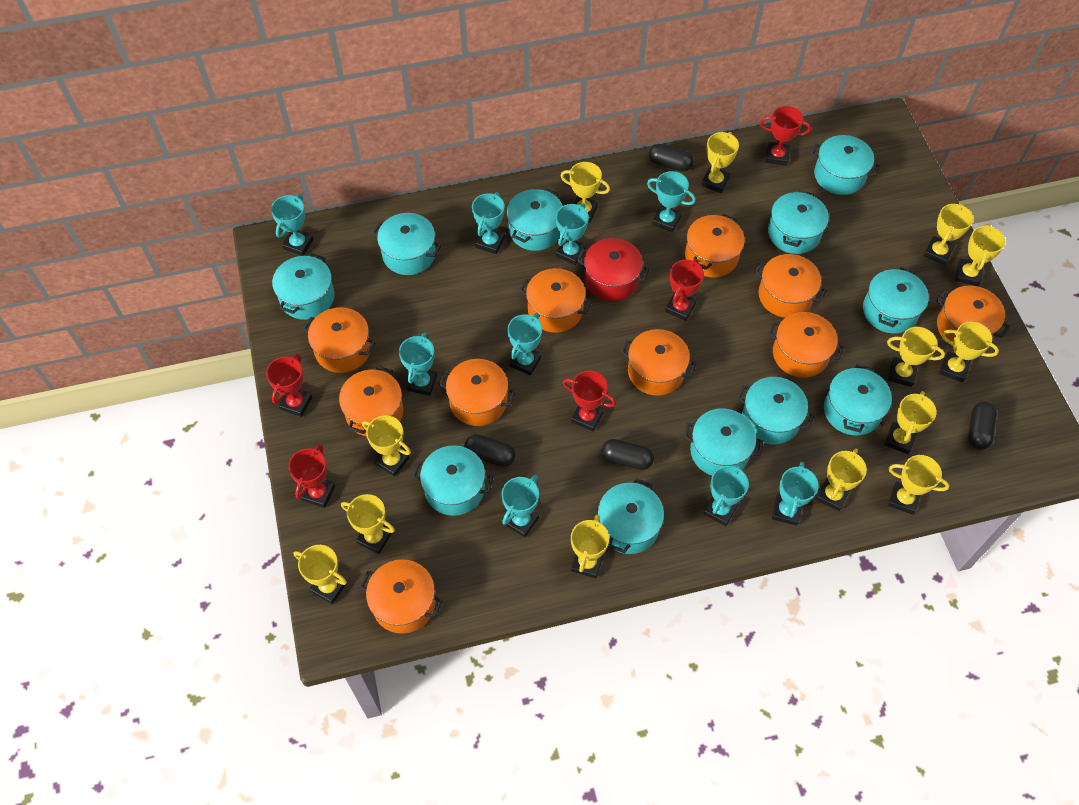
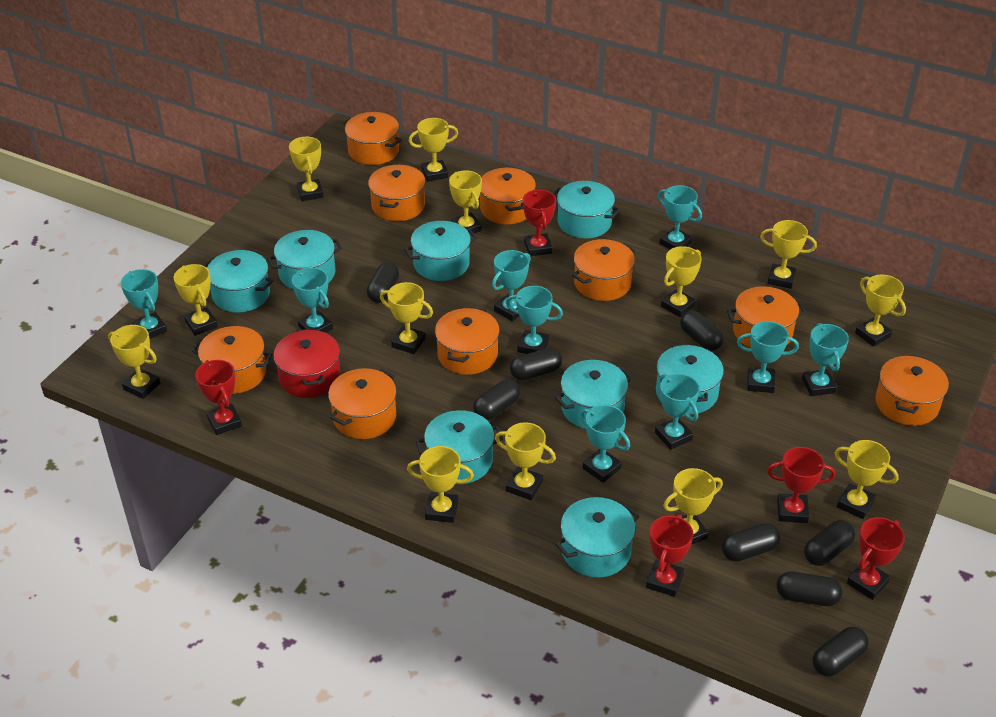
black capsule: [464,434,516,467] [601,439,654,470] [649,144,694,172] [968,402,997,450] = 4 -> [367,262,399,303] [473,379,520,420] [510,348,562,381] [680,311,724,351] [722,523,781,562] [777,571,842,606] [804,520,855,566] [812,627,869,677] = 8
orange pot: [303,307,375,373] [339,366,403,436] [360,559,443,634] [439,359,516,426] [519,268,592,333] [621,329,697,396] [685,214,745,277] [754,254,827,318] [768,312,844,378] [936,286,1010,346] = 10 -> [192,326,273,394] [328,368,396,439] [343,112,402,165] [368,165,425,221] [435,307,500,375] [480,167,536,224] [572,239,635,301] [727,286,806,348] [875,355,949,426] = 9
turquoise pot: [272,253,335,320] [372,213,442,275] [413,445,493,516] [507,188,563,251] [598,478,664,554] [684,408,763,475] [737,377,814,445] [768,190,829,254] [811,135,880,195] [824,364,892,435] [863,267,929,334] = 11 -> [204,250,273,312] [267,230,342,289] [404,221,477,281] [416,410,503,484] [553,181,620,238] [555,360,633,429] [555,497,639,578] [656,344,724,414] = 8

